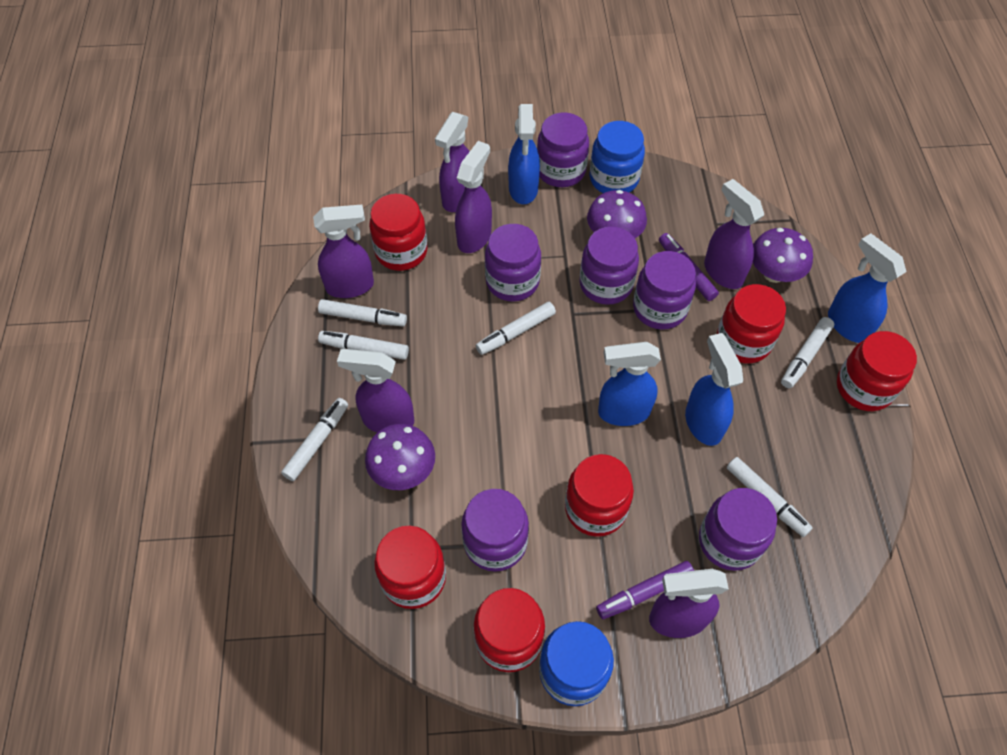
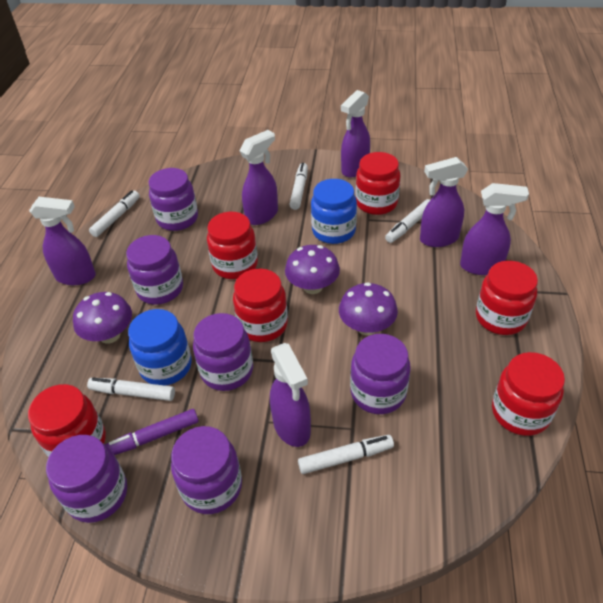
blue spray bottle: [508,104,540,204] [598,342,661,426] [685,333,743,446] [828,233,906,343] = 4 -> none = 0
purple marker: [596,561,694,619] [659,233,719,301] = 2 -> [105,409,199,455] = 1
white marker: [281,398,348,481] [318,299,407,326] [318,331,409,360] [476,302,556,355] [727,457,813,537] [781,317,834,388] = 6 -> [87,378,175,401] [89,190,140,237] [289,163,308,210] [298,435,394,474] [385,199,430,243] = 5

